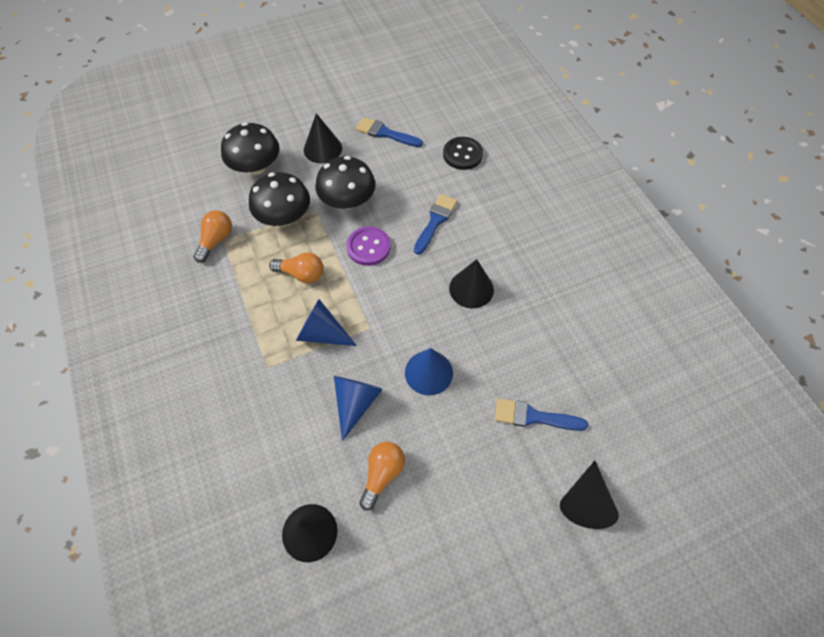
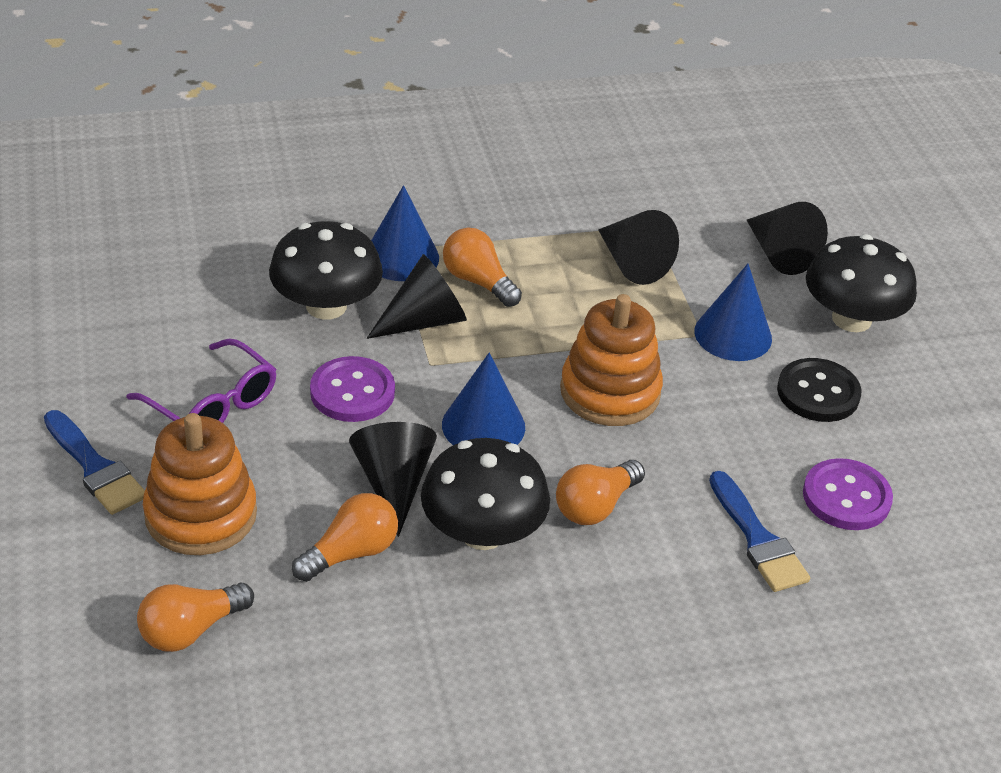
blue brush: [356,117,423,147] [414,194,457,255] [495,398,588,431] = 3 -> [44,410,145,515] [709,471,810,592] = 2
orange light bulb: [194,210,232,263] [269,252,323,283] [359,442,405,511] = 3 -> [137,582,254,652] [292,493,398,582] [443,228,522,307] [556,460,645,525] = 4
orange stacking toy: none = 0 -> [143,413,257,555] [560,294,663,426] = 2
purple button: [346,227,391,266] = 1 -> [310,356,395,422] [803,458,893,530] = 2
purple glasses: none = 0 -> [127,338,276,423] = 1

